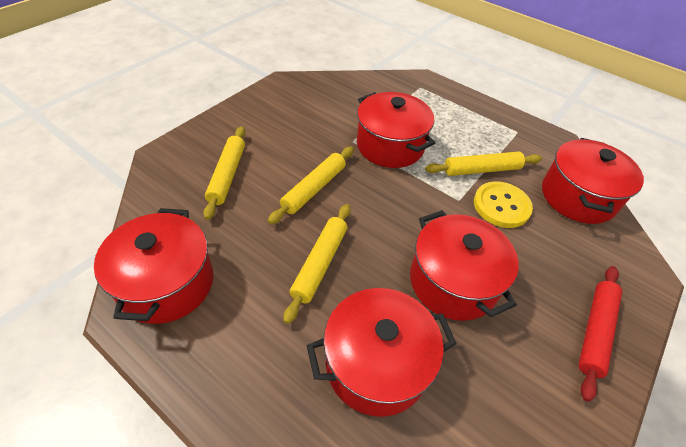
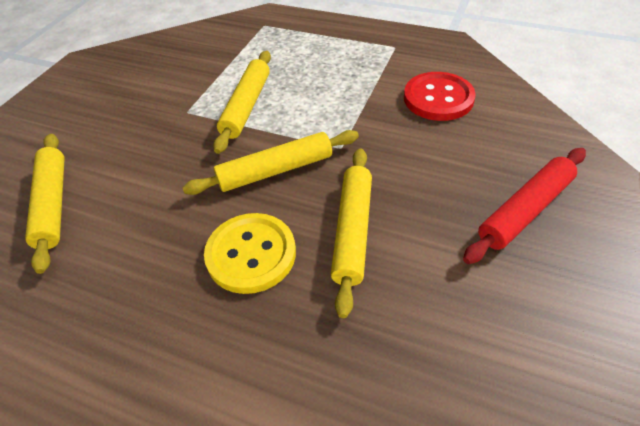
red button: none = 0 -> [404,72,476,121] = 1
red pot: [94,208,213,324] [307,288,457,417] [357,92,435,168] [410,210,519,321] [542,138,644,224] = 5 -> none = 0

